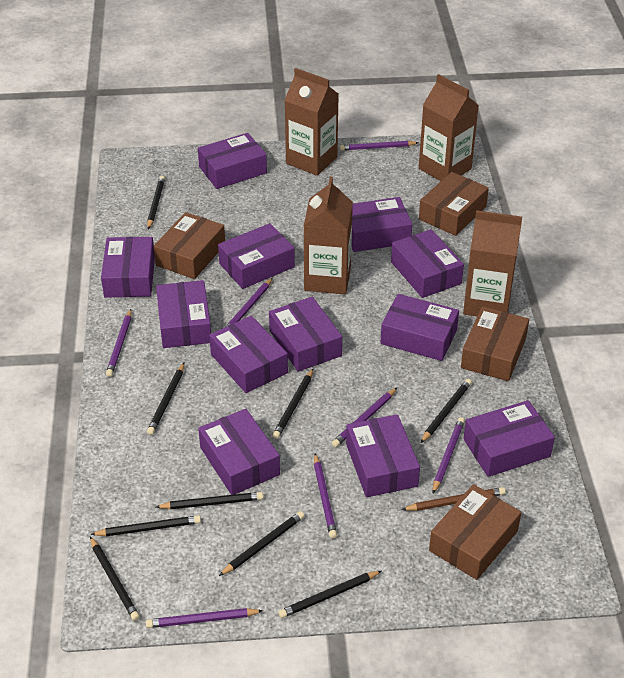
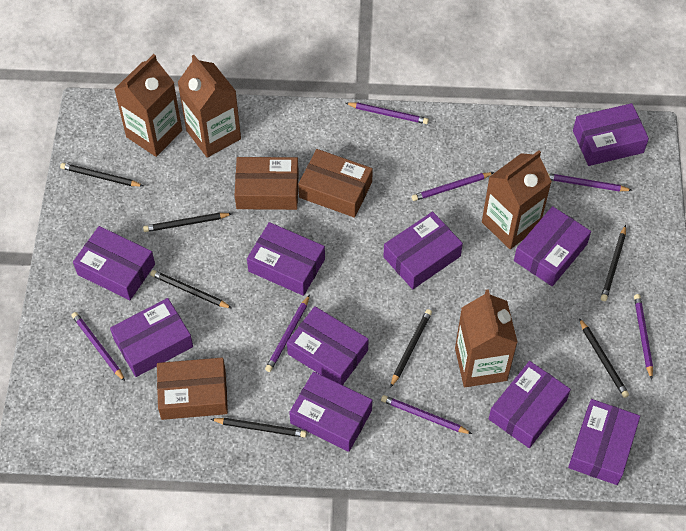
black pencil: [90,515,201,536] [90,537,140,621] [147,176,165,229] [147,363,184,435] [156,492,263,509] [219,511,304,576] [272,369,313,439] [278,571,381,618] [421,379,472,443] = 9 -> [60,163,143,186] [143,213,232,232] [150,270,232,308] [211,418,307,438] [390,309,432,388] [579,318,629,398] [601,225,626,301] = 7
brown box: [154,212,225,279] [419,172,489,236] [429,484,521,580] [461,306,529,381] = 4 -> [157,358,228,420] [235,157,299,210] [298,149,373,218] = 3
brown pencil: [401,487,505,511] = 1 -> none = 0
purple box: [101,237,155,298] [156,280,211,348] [198,133,267,189] [198,409,280,495] [209,316,288,393] [218,223,295,289] [269,297,342,372] [346,414,420,497] [351,197,412,252] [381,294,459,361] [391,229,464,298] [463,400,555,477] = 12 -> [73,226,155,300] [110,298,193,377] [247,222,325,296] [287,306,369,385] [289,372,372,452] [383,211,463,289] [489,361,571,448] [514,206,591,286] [568,399,640,485] [573,103,649,166] = 10

